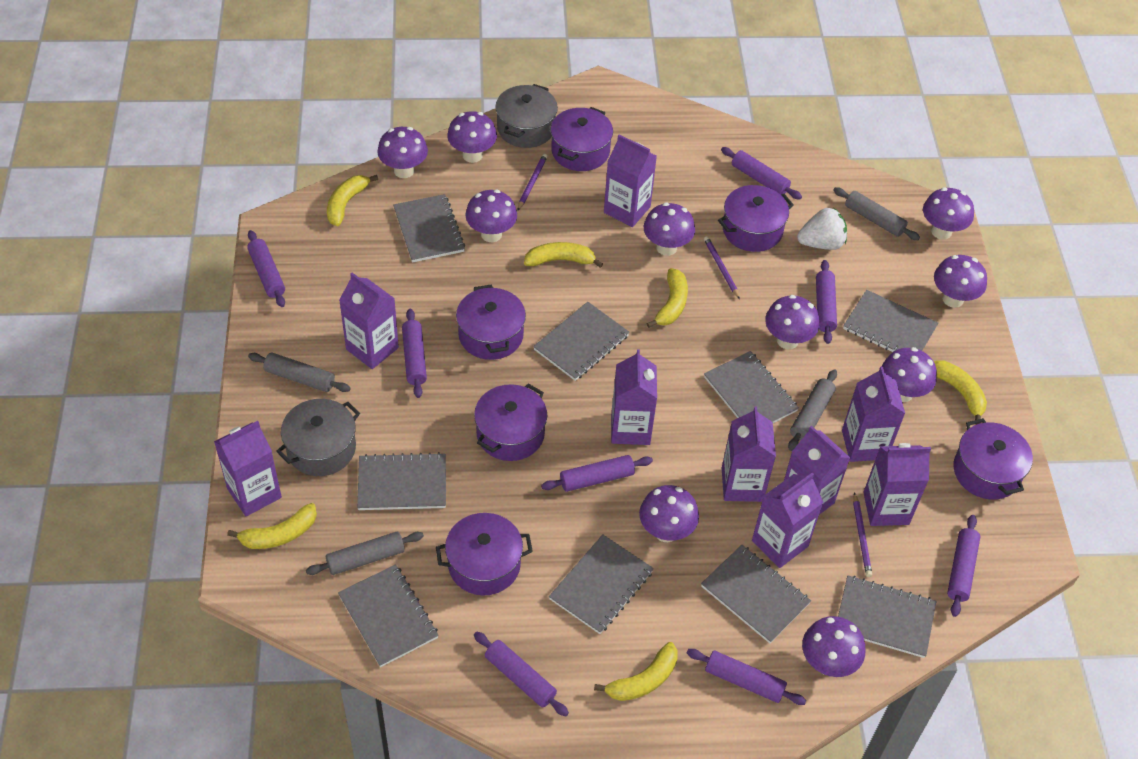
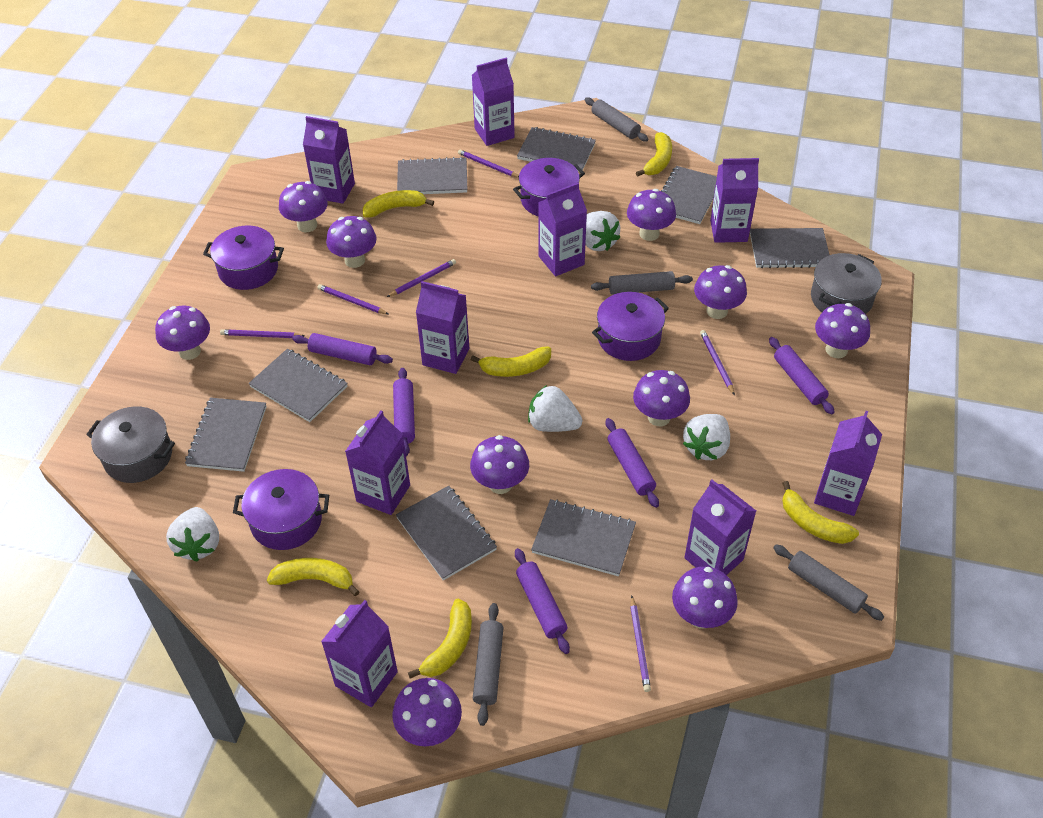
grey notebook: [338,564,439,667] [357,452,446,510] [393,194,465,263] [533,302,629,381] [549,534,654,634] [701,545,811,643] [704,351,799,423] [838,576,937,658] [843,290,939,352] = 9 -> [185,398,267,472] [248,348,348,422] [396,486,497,581] [397,157,467,194] [517,127,596,170] [531,499,636,576] [661,166,717,224] [750,228,829,268] = 8
purple pencil: [518,154,548,210] [704,236,740,299] [853,492,872,577] = 3 -> [220,329,305,338] [318,284,388,314] [387,259,456,297] [458,149,519,178] [630,595,651,692] [700,330,735,395] = 6
purple pot: [436,513,533,595] [456,285,526,360] [474,383,547,461] [551,107,613,171] [718,185,794,252] [953,418,1033,500] = 6 -> [203,226,284,290] [233,469,329,550] [513,158,585,216] [592,292,669,361] = 4
purple rolling pin: [247,230,285,307] [402,309,427,398] [474,631,569,716] [541,455,653,492] [687,649,806,705] [721,147,802,200] [816,260,837,344] [947,515,981,617] = 8 -> [292,333,393,365] [393,368,415,457] [515,548,570,654] [606,418,659,508] [769,337,835,415] = 5
white strawberry: [797,208,847,250] = 1 -> [166,507,219,562] [528,385,582,432] [585,211,620,251] [683,414,730,460] = 4

